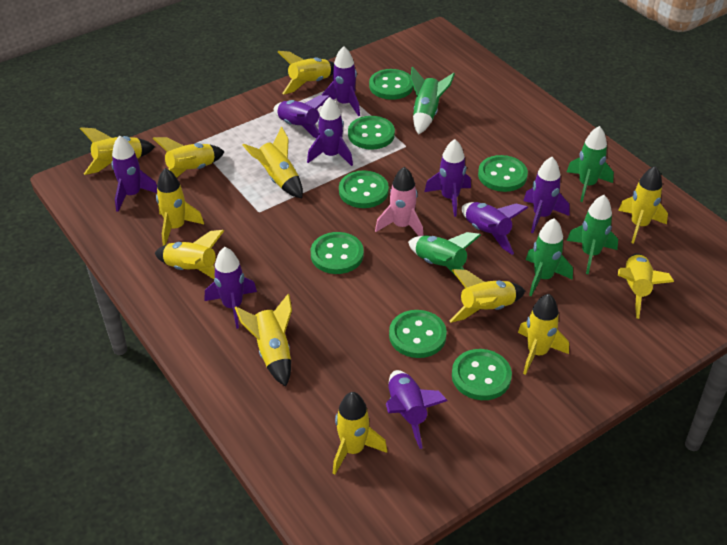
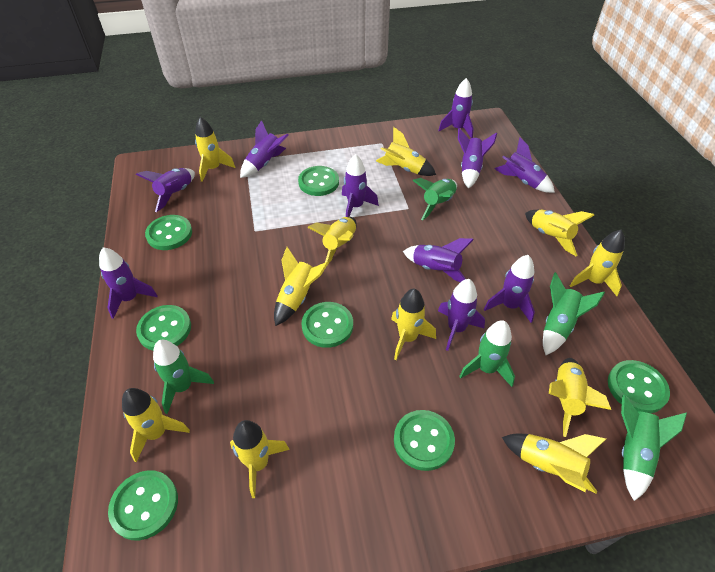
pink rocket: [375,167,424,236] = 1 -> none = 0
purple rocket: [111,136,157,212] [205,247,257,329] [274,95,330,138] [307,97,353,166] [321,46,360,116] [386,370,448,449] [424,139,471,217] [462,202,528,255] [524,157,570,233] = 9 -> [99,247,158,319] [136,168,195,212] [240,120,289,178] [342,154,379,217] [403,238,474,282] [438,78,474,138] [438,279,485,351] [458,128,497,189] [484,255,535,323] [494,137,555,193] = 10
yellow rocket: [80,127,155,175] [153,137,224,178] [155,230,224,279] [156,168,204,246] [235,294,292,387] [243,126,303,198] [278,51,334,95] [333,392,387,475] [450,269,525,323] [518,294,569,375] [618,166,668,244] [618,253,674,319] = 12 -> [122,388,190,462] [195,117,235,182] [230,420,290,498] [274,247,328,326] [307,217,357,264] [376,127,436,176] [391,288,436,360] [502,434,606,494] [525,209,594,256] [549,358,611,437] [570,230,625,296] = 11

